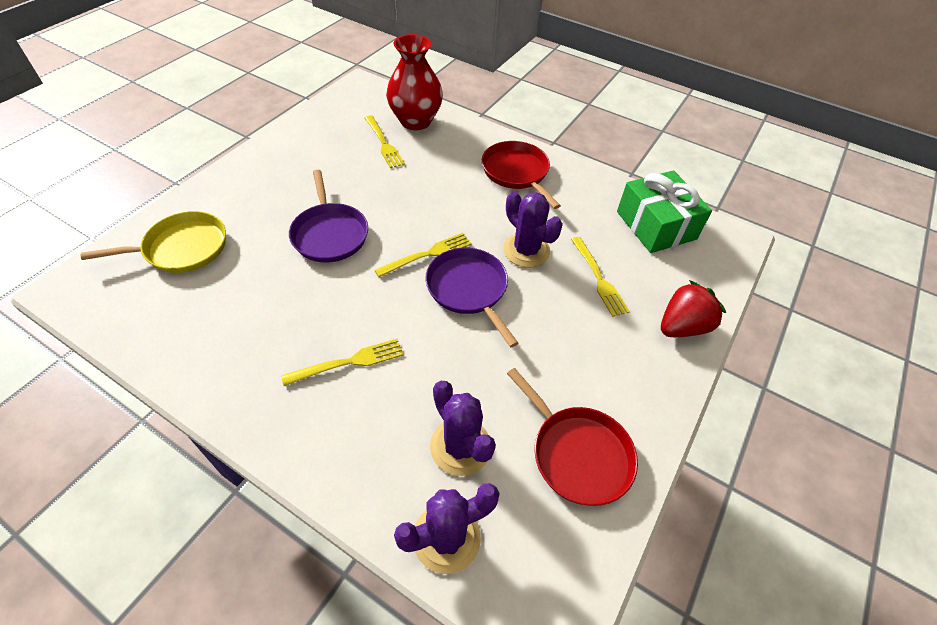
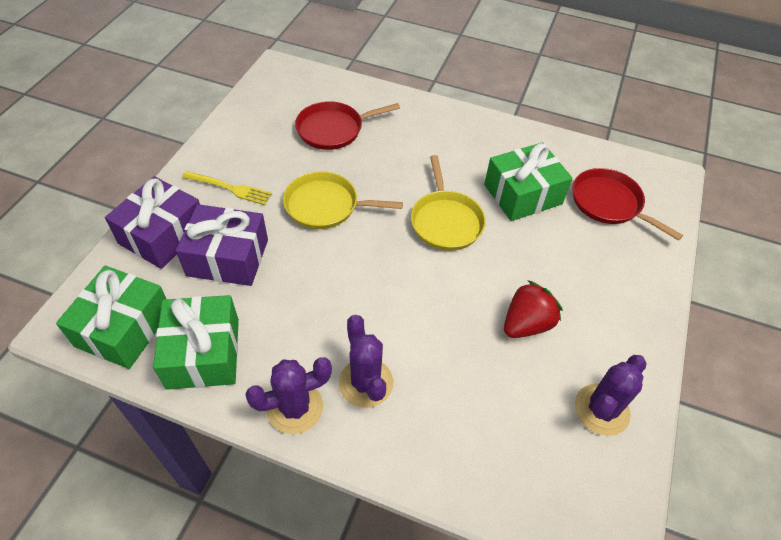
green gift: [617,170,712,253] = 1 -> [56,266,166,369] [153,295,239,390] [484,142,573,221] = 3
purple gift: none = 0 -> [105,176,200,269] [176,204,268,286] = 2
purple pan: [289,170,368,262] [425,248,518,348] = 2 -> none = 0
red vase: [386,34,443,130] = 1 -> none = 0
yellow fork: [281,338,404,386] [365,115,405,168] [375,233,472,277] [571,237,630,317] = 4 -> [182,171,272,205] = 1
yellow pan: [81,211,226,273] = 1 -> [283,171,403,229] [411,155,486,251] = 2

